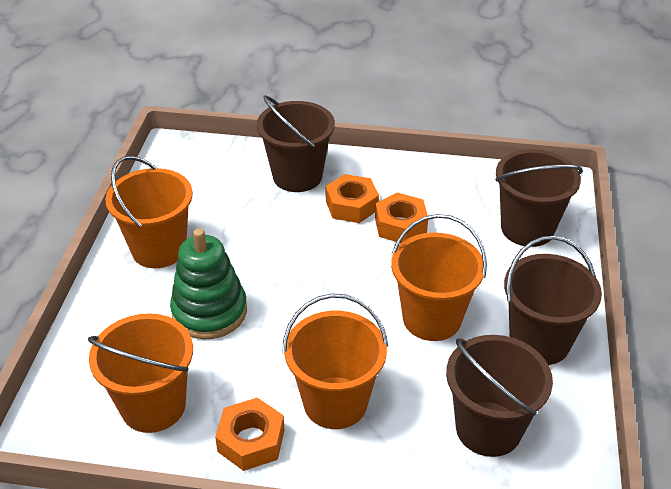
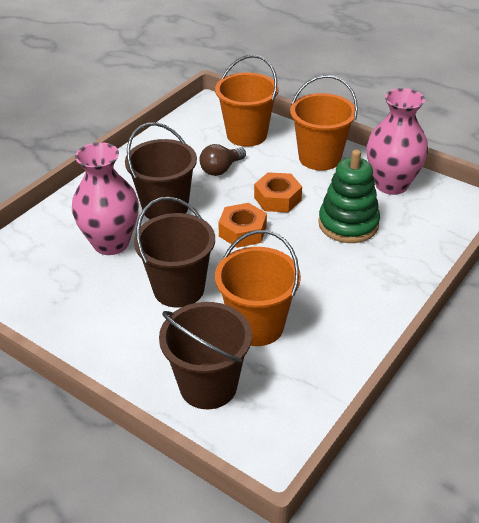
brown bucket: [257,95,335,192] [446,335,553,457] [495,149,583,247] [504,236,602,365] = 4 -> [125,122,197,219] [134,197,215,308] [159,302,252,409] = 3
brown light bulb: none = 0 -> [199,144,246,176] = 1
orange bucket: [88,313,193,433] [105,156,193,268] [282,293,388,429] [391,214,487,341] = 4 -> [215,55,279,147] [215,230,301,346] [290,75,358,171] = 3
orange nut: [215,398,285,471] [326,174,379,223] [375,192,428,243] = 3 -> [218,203,267,248] [254,172,302,213] = 2
pink vase: none = 0 -> [72,142,139,255] [366,88,428,195] = 2

